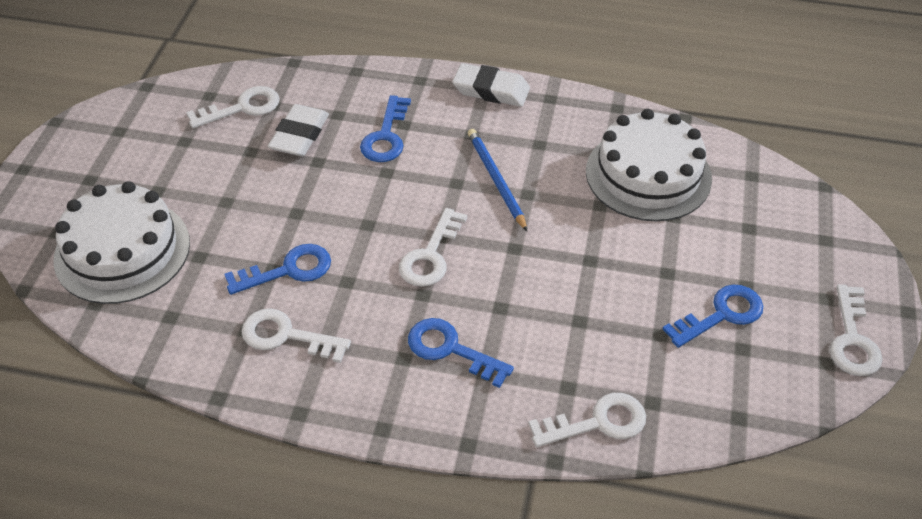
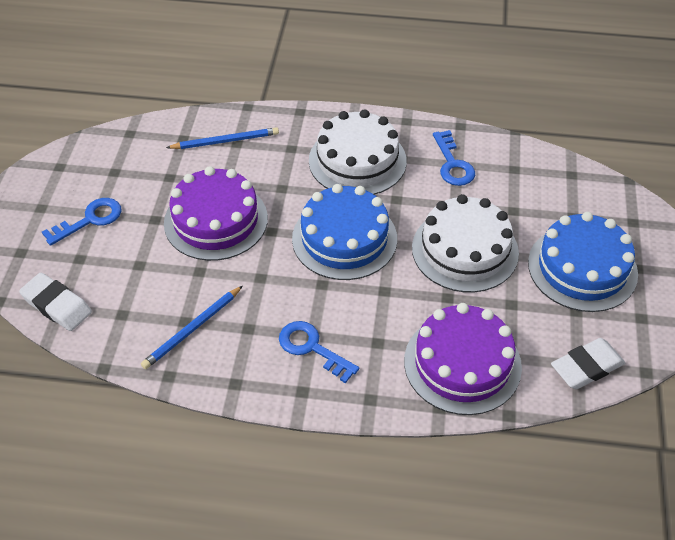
blue cake: none = 0 -> [292,184,397,280] [528,212,638,312] = 2
blue key: [224,244,331,295] [360,95,411,162] [408,318,514,388] [662,285,763,348] = 4 -> [42,198,121,246] [279,321,359,383] [433,130,475,186] = 3
blue pencil: [468,129,527,231] = 1 -> [141,286,243,369] [166,127,279,149] = 2
purple cake: none = 0 -> [164,166,268,261] [404,303,522,415] = 2
white key: [186,86,280,128] [241,308,351,363] [399,208,467,287] [528,393,646,447] [830,284,883,376] = 5 -> none = 0

